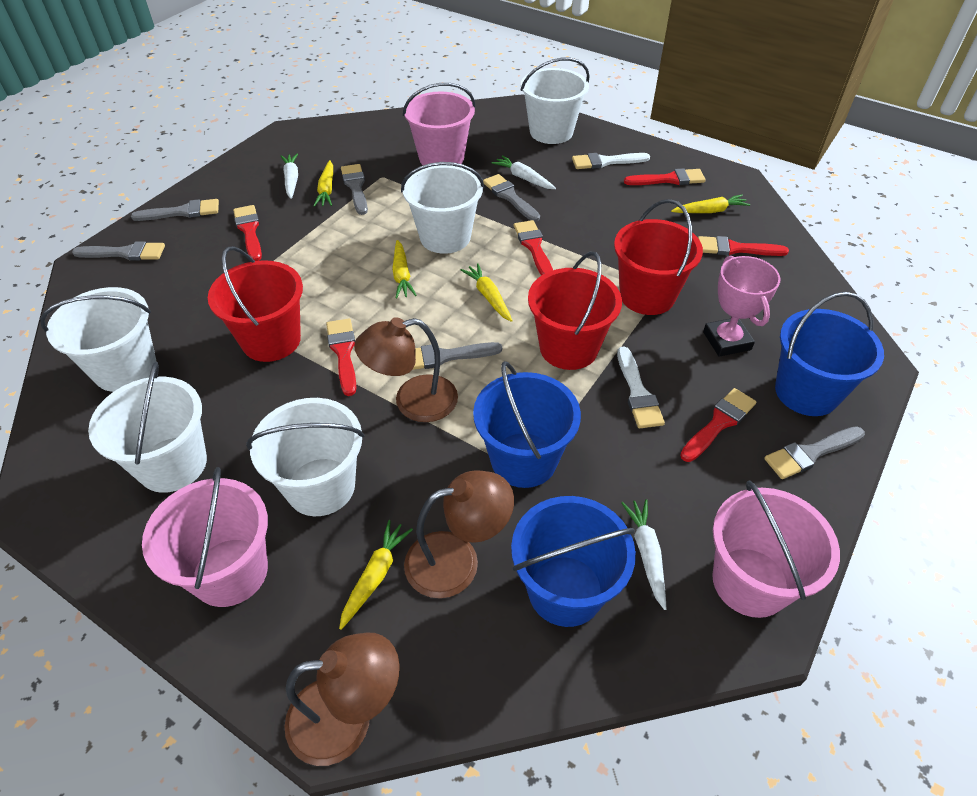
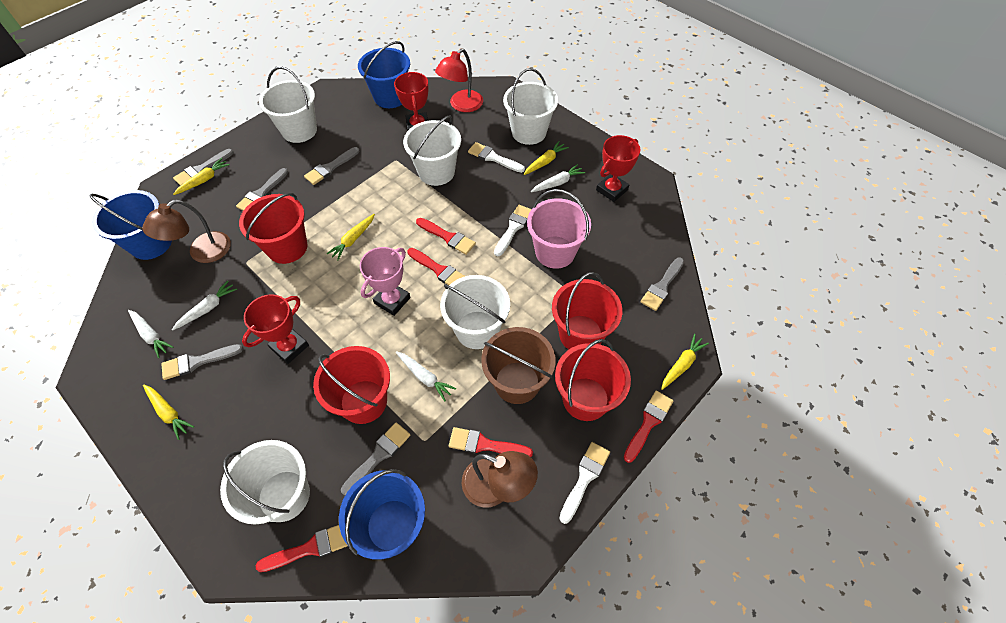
brown bucket: none = 0 -> [481,327,556,404] = 1
brown lamp: [284,633,400,766] [354,317,458,422] [404,470,514,598] = 3 -> [142,199,231,263] [462,451,538,508] = 2
pink bucket: [142,467,268,607] [403,83,475,165] [712,480,840,618] = 3 -> [527,189,591,269] = 1
red brush: [233,205,262,261] [326,318,356,396] [514,220,553,275] [624,168,705,185] [680,388,757,462] [698,236,789,256] = 6 -> [256,525,348,572] [407,248,465,285] [416,218,476,255] [449,427,533,457] [624,390,673,463] = 5
red bucket: [208,246,303,362] [528,252,622,370] [614,199,703,315] = 3 -> [239,193,308,264] [313,346,390,424] [552,272,622,349] [555,339,631,421] = 4
red lamp: none = 0 -> [435,48,483,112] = 1
red trophy: none = 0 -> [242,294,309,364] [394,72,429,130] [596,135,641,202] = 3
white brush: [572,153,650,169] [617,347,665,428] = 2 -> [468,142,525,173] [494,205,532,257] [559,442,610,524] = 3
white carrot: [281,154,298,199] [491,155,556,189] [621,499,666,610] = 3 -> [128,310,174,358] [172,281,237,330] [396,351,456,401] [531,164,585,192] = 4

